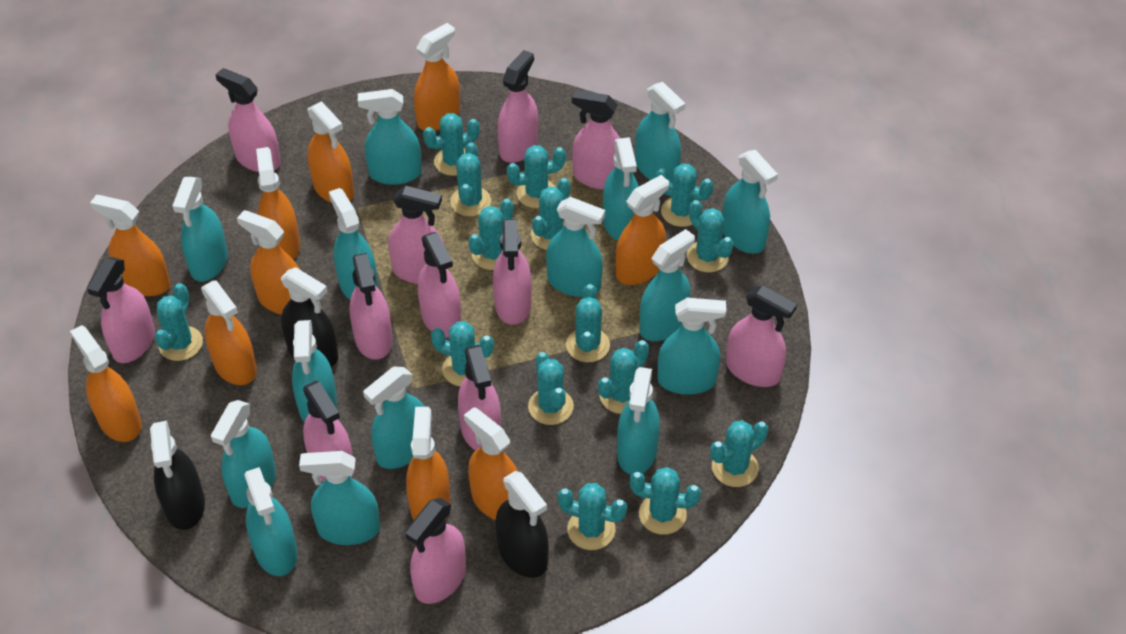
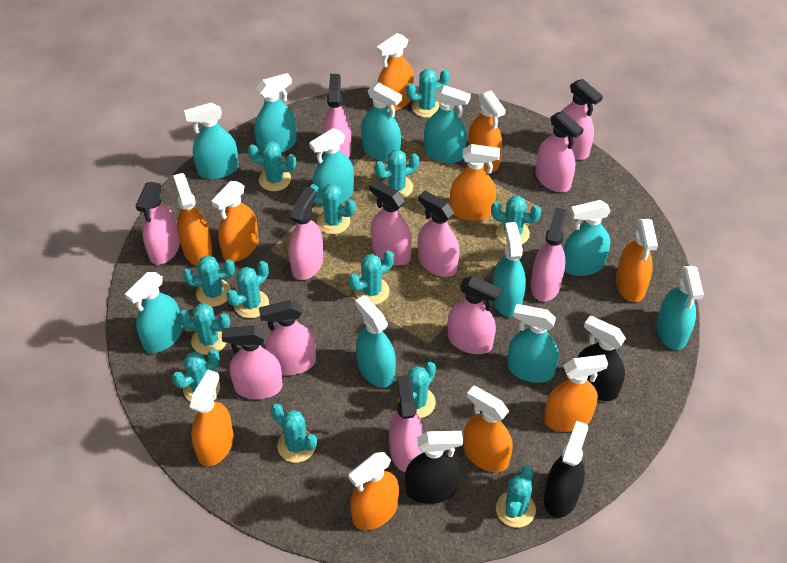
turquoise cactus: [155,283,203,361] [423,113,480,176] [431,321,494,386] [450,142,491,216] [469,198,514,270] [507,145,566,208] [528,352,574,425] [531,178,570,250] [558,483,627,550] [566,284,610,362] [598,340,649,414] [630,467,701,535] [656,163,713,227] [687,200,733,272] [710,420,768,487] = 15 -> [172,349,220,402] [178,303,230,355] [183,255,235,307] [226,261,269,318] [248,141,296,191] [271,404,317,463] [309,184,356,234] [349,251,394,305] [374,149,419,198] [398,362,436,418] [406,69,450,118] [491,196,541,245] [496,466,536,527] = 13
turquoise spray bottle: [172,177,228,281] [211,400,276,508] [244,467,297,576] [292,320,337,423] [299,451,380,545] [329,188,378,300] [358,89,422,185] [363,366,425,469] [546,197,605,297] [603,137,639,240] [617,367,660,475] [635,82,686,183] [640,229,695,341] [658,298,727,395] [723,150,778,254] = 15 -> [125,272,183,353] [184,103,239,179] [254,73,297,153] [309,128,354,207] [355,295,396,387] [361,83,402,162] [424,85,471,163] [493,222,526,317] [507,304,559,383] [564,200,611,276] [657,266,704,350] = 11

